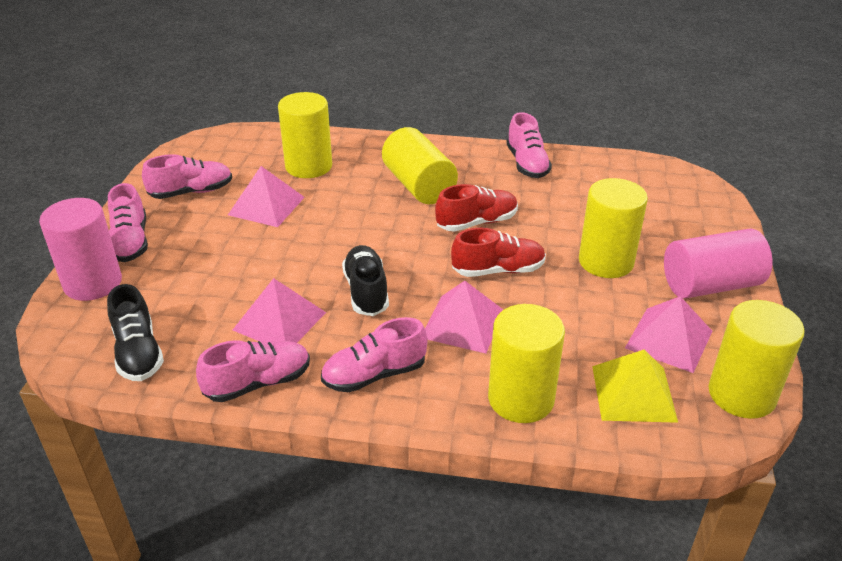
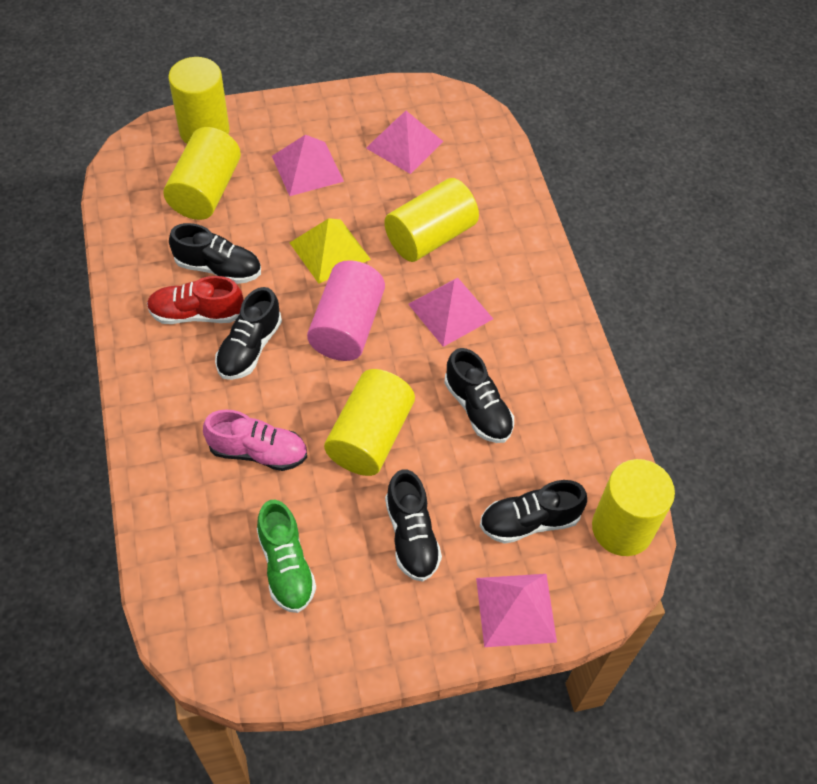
black shoe: [107,284,164,381] [342,245,389,316] = 2 -> [169,223,261,284] [215,287,282,380] [385,469,442,582] [444,348,514,443] [480,480,587,544] = 5
green shoe: none = 0 -> [257,500,316,613] = 1
pink cylinder: [39,198,122,301] [664,228,772,298] = 2 -> [307,260,385,361] = 1
pink shoe: [108,183,148,262] [142,154,232,199] [196,340,310,402] [321,317,427,392] [506,112,552,178] = 5 -> [203,409,307,471] = 1
red shoe: [435,184,518,232] [451,228,546,277] = 2 -> [147,276,244,324] = 1

